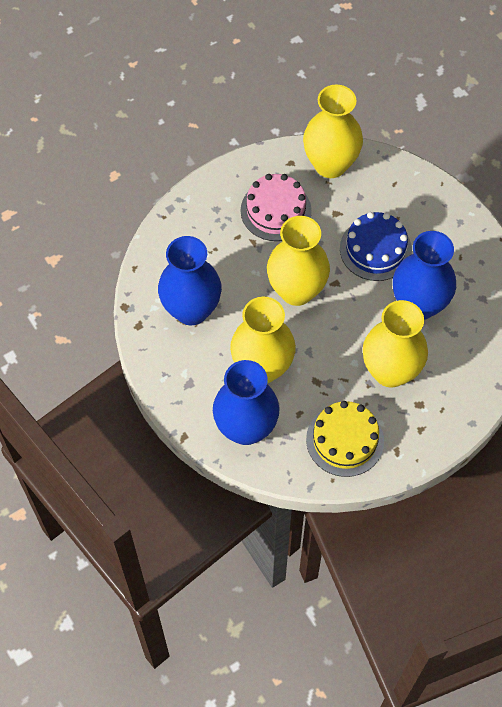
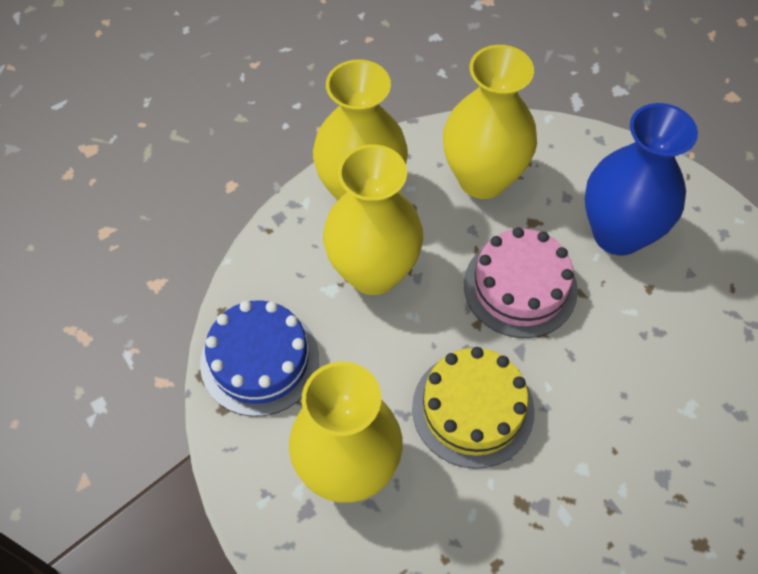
blue vase: [158,236,222,325] [213,360,279,445] [393,231,456,320] = 3 -> [585,103,698,256] = 1

